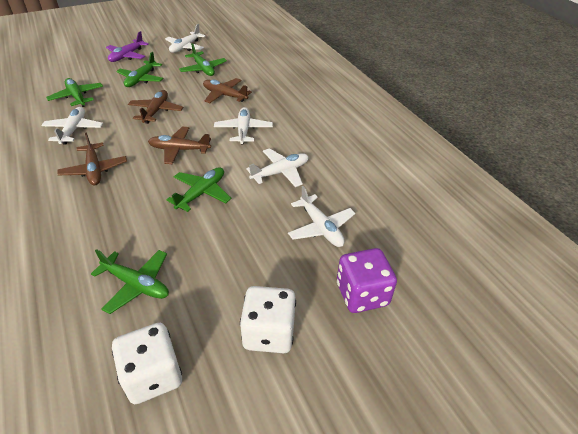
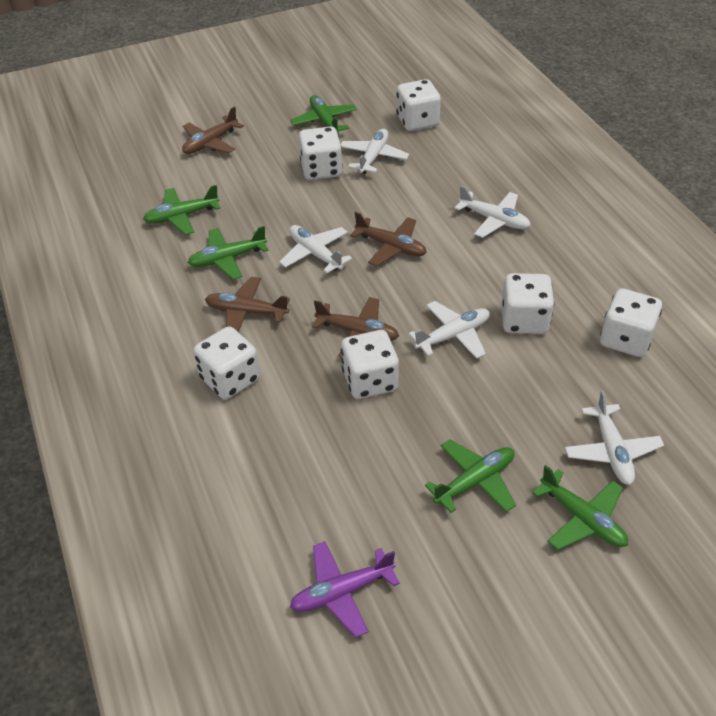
purple dice: [337,248,397,313] = 1 -> none = 0
white dice: [112,323,182,404] [240,286,296,353] = 2 -> [193,326,260,400] [299,127,343,180] [341,330,399,399] [396,79,441,131] [501,273,554,334] [600,288,662,357] = 6

